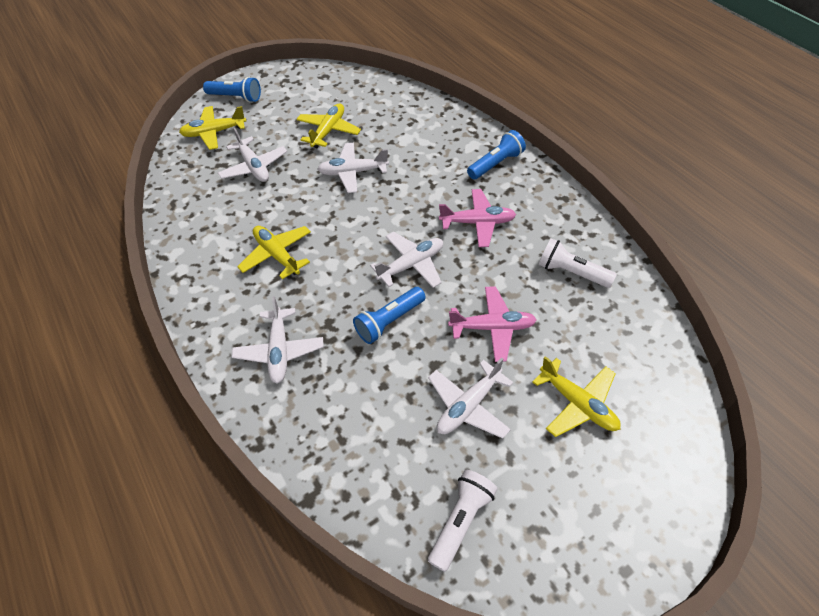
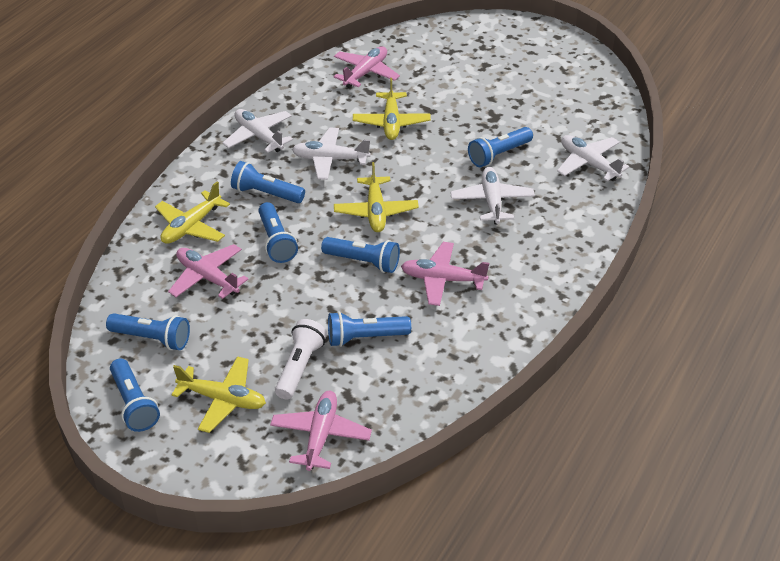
blue flashlight: [203,77,261,102] [353,287,426,344] [467,130,526,179] = 3 -> [106,313,190,350] [110,359,160,432] [231,161,305,203] [258,202,298,263] [321,237,400,273] [328,311,411,347] [468,127,533,167] = 7
pink plane: [439,189,516,247] [448,286,537,362] = 2 -> [168,244,249,299] [270,391,372,471] [334,46,400,88] [401,242,489,306] = 4
white flashlight: [428,470,498,572] [539,238,617,288] = 2 -> [275,319,327,400] = 1
white plane: [218,128,287,182] [232,296,323,383] [318,143,389,193] [370,232,443,288] [428,358,513,439] = 5 -> [222,109,293,153] [292,127,371,180] [450,167,535,225] [557,135,629,181] = 4

